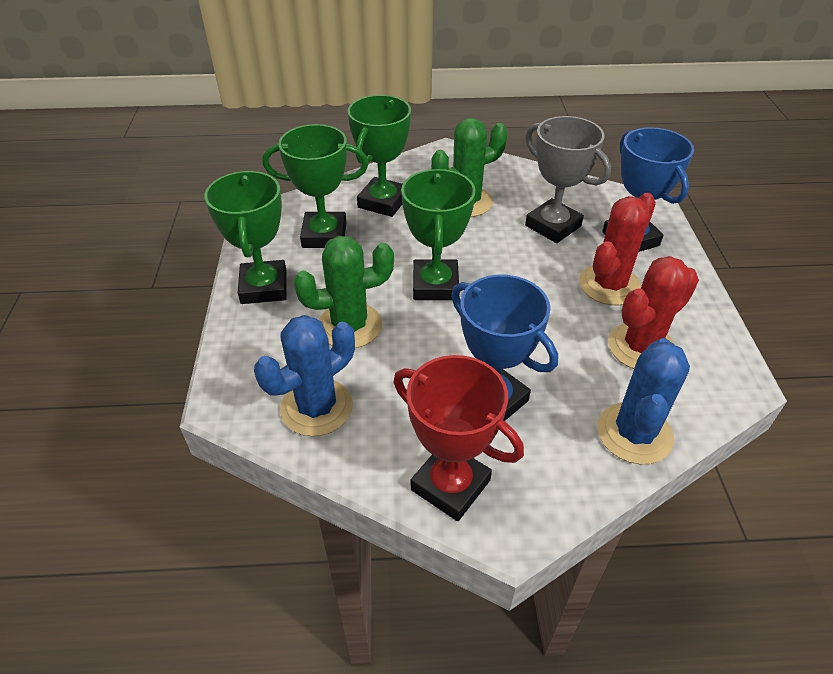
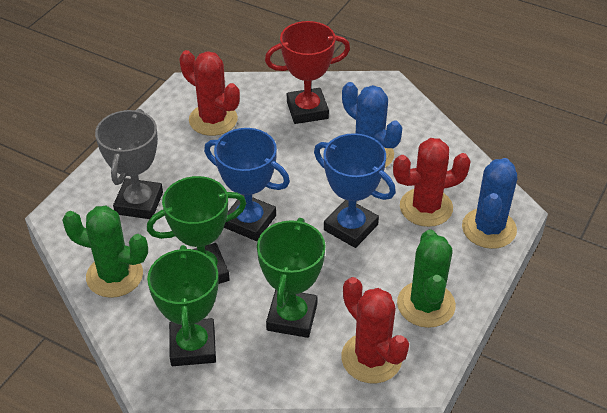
green trophy: [204,171,287,304] [263,124,368,248] [347,95,411,217] [401,169,476,300] = 4 -> [147,176,247,284] [147,245,219,366] [257,218,326,338] = 3
red cactus: [579,193,656,305] [608,256,699,369] = 2 -> [179,50,240,136] [341,277,409,383] [393,138,471,227] = 3

